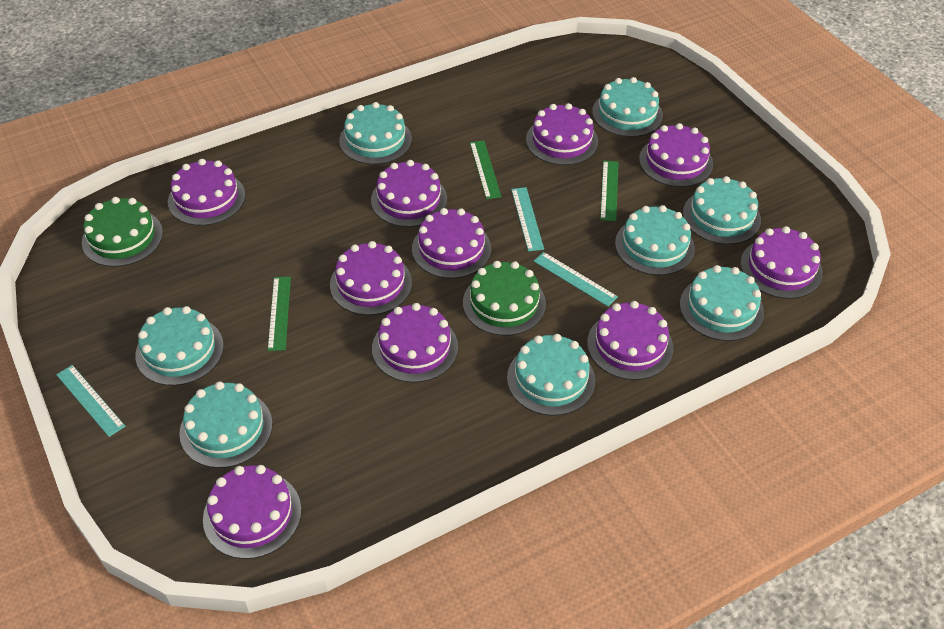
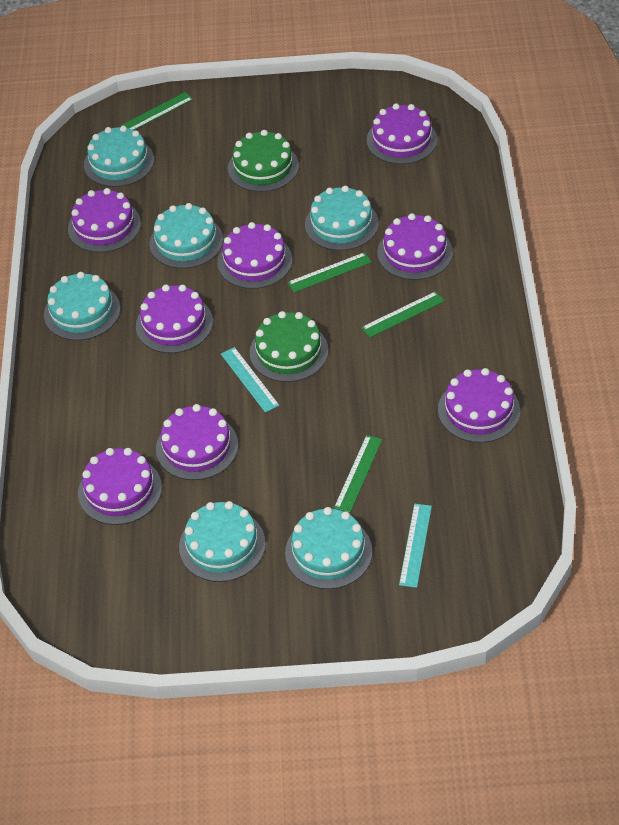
green ruler: [268,277,291,351] [470,140,501,199] [600,161,618,221] = 3 -> [121,92,193,130] [287,252,371,292] [334,435,382,513] [361,291,444,337] = 4
purple cake: [168,159,245,226] [203,465,301,559] [330,241,412,315] [371,160,447,227] [372,303,458,383] [412,208,491,279] [526,103,598,165] [587,301,673,380] [639,123,713,187] [741,226,823,299] = 10 -> [68,188,141,253] [78,448,162,525] [136,285,213,353] [156,404,238,480] [218,222,292,289] [367,103,437,164] [377,213,453,280] [438,368,520,443] = 8
turquoise cake: [135,306,224,386] [179,381,273,468] [339,102,412,164] [507,334,595,416] [592,77,663,137] [615,205,695,275] [680,265,764,341] [683,176,761,244] = 8 -> [44,272,120,341] [84,126,154,187] [149,203,223,269] [179,501,266,582] [285,507,372,589] [305,186,379,251] = 6
turquoise ruler: [56,365,125,437] [511,187,544,251] [534,252,618,307] = 3 -> [221,347,279,413] [399,504,432,588] = 2

